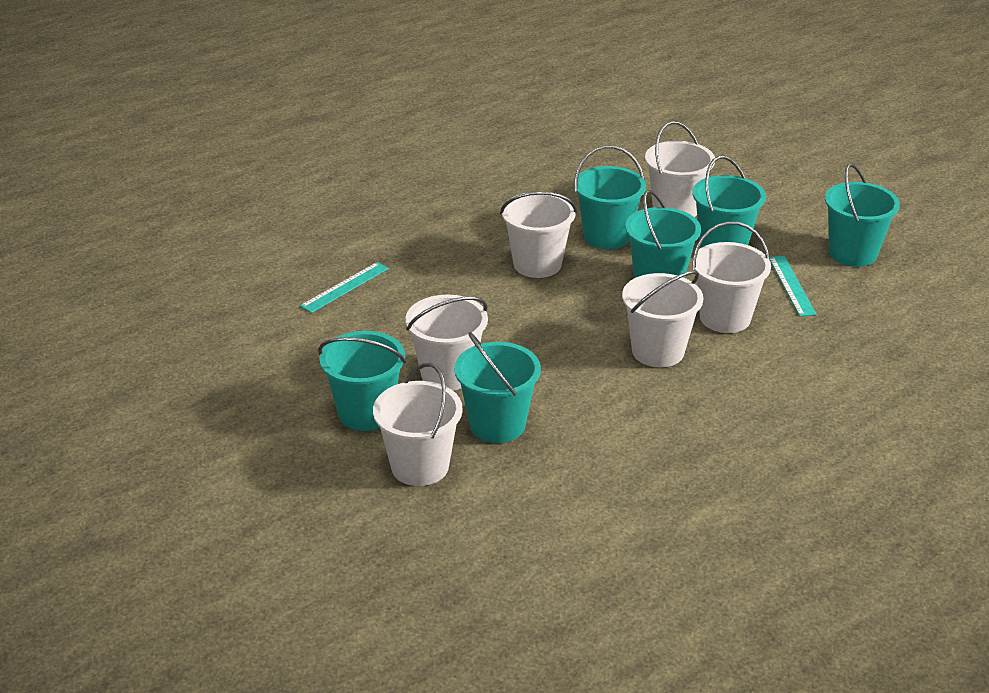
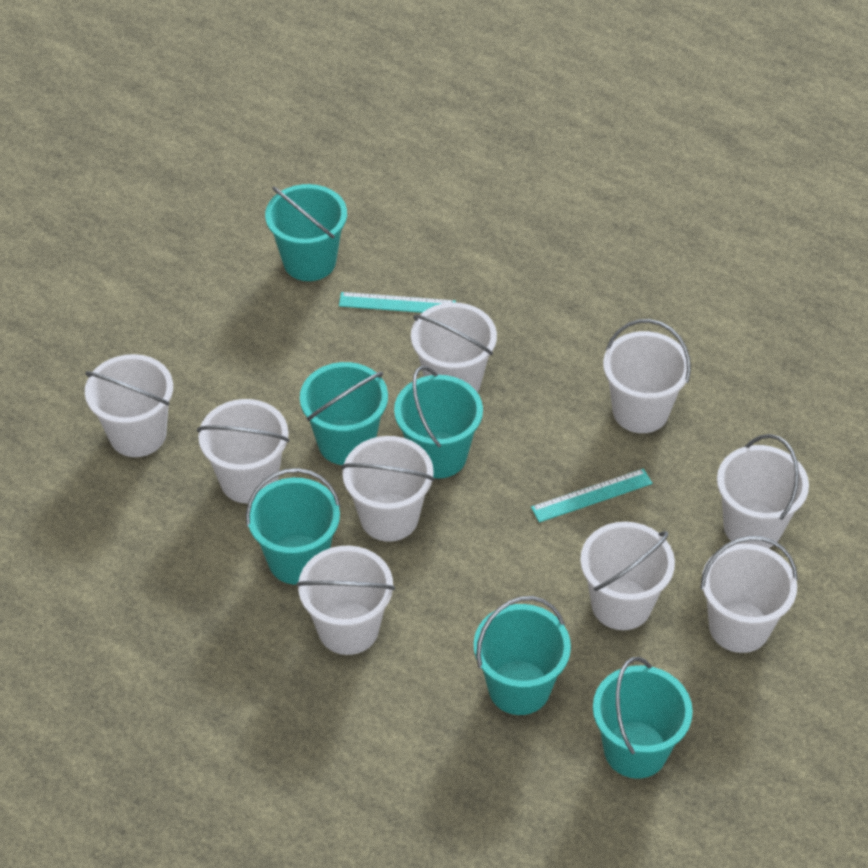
white bucket: [373,363,463,486] [405,295,488,391] [500,192,577,278] [622,270,703,367] [645,121,715,217] [692,221,771,333] = 6 -> [85,354,173,457] [197,399,290,503] [297,546,395,655] [341,436,435,542] [411,302,497,393] [580,522,675,630] [603,319,691,433] [700,536,798,653] [717,434,809,549] = 9

